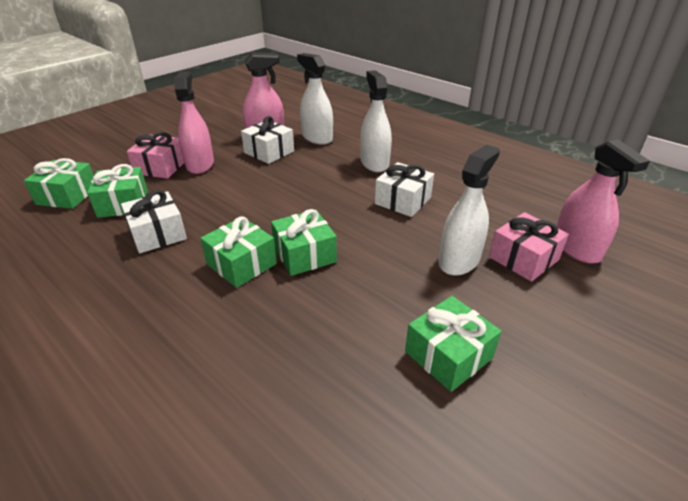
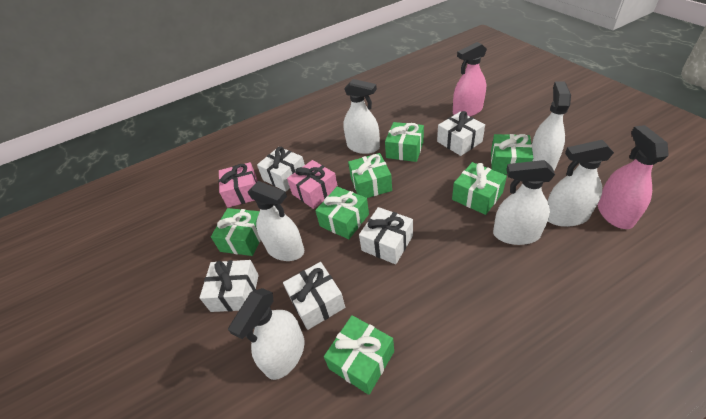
green gift: [24,158,94,209] [87,164,148,218] [200,216,277,288] [271,209,337,276] [405,296,501,392] = 5 -> [211,208,261,256] [315,186,369,239] [324,315,394,395] [348,153,392,198] [385,122,424,162] [452,162,507,215] [491,134,533,175] = 7
pink spray bottle: [174,71,214,174] [243,52,284,129] [557,139,650,264] = 3 -> [453,42,487,117] [598,125,669,229] = 2
white gift: [121,190,187,253] [241,116,294,164] [375,162,434,217] = 3 -> [200,260,259,312] [257,147,305,191] [283,262,345,330] [359,207,413,264] [437,111,485,156] = 5
white spray bottle: [297,53,333,145] [360,70,392,172] [438,145,500,276] = 3 -> [228,288,305,380] [248,181,304,261] [343,79,380,154] [493,160,555,245] [532,82,571,170] [548,140,614,227] = 6

